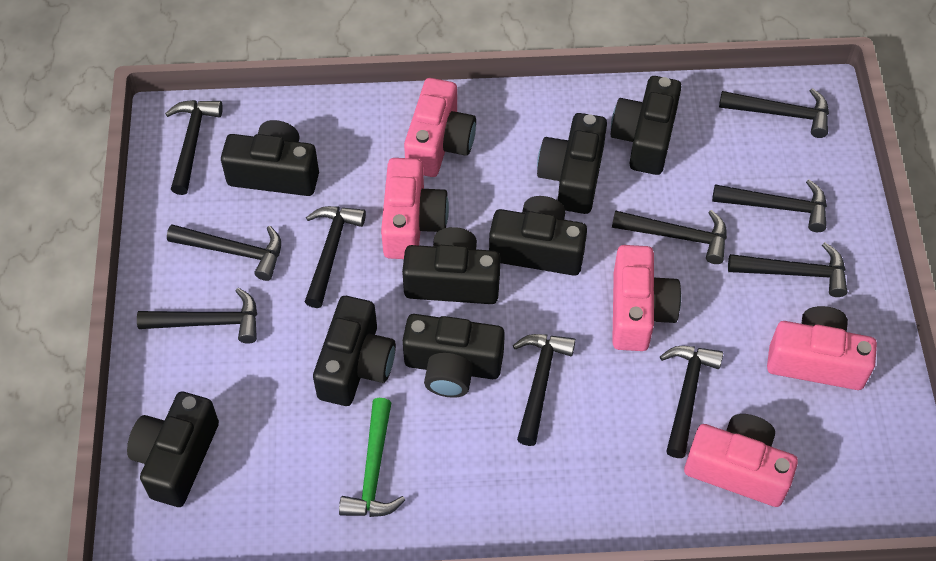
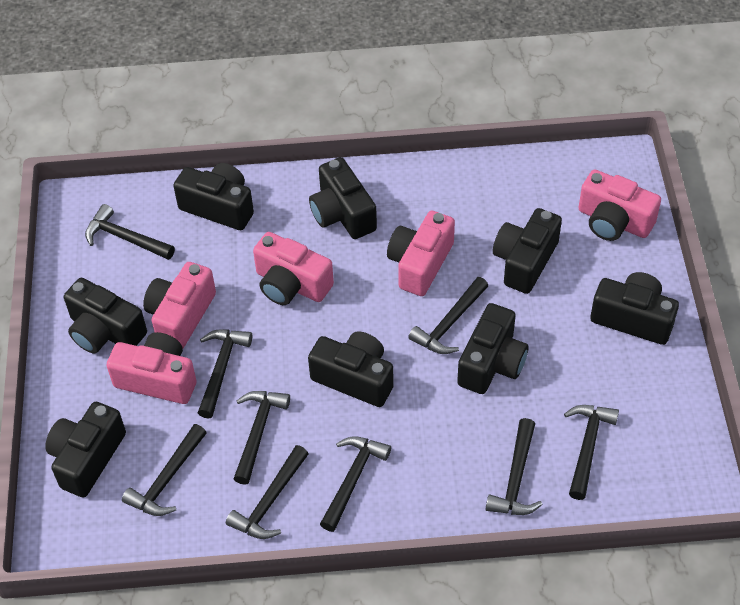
black hammer: [137,288,257,344] [165,100,223,195] [167,224,281,281] [305,206,366,308] [513,334,576,446] [612,210,727,264] [660,346,723,458] [712,179,827,232] [719,88,829,138] [728,242,847,297] = 10 -> [85,204,175,260] [122,424,207,516] [198,330,252,419] [226,445,309,539] [234,391,290,485] [320,436,391,532] [408,277,488,354] [486,418,542,515] [564,405,619,500] = 9
green hammer: [339,398,405,517] = 1 -> none = 0

